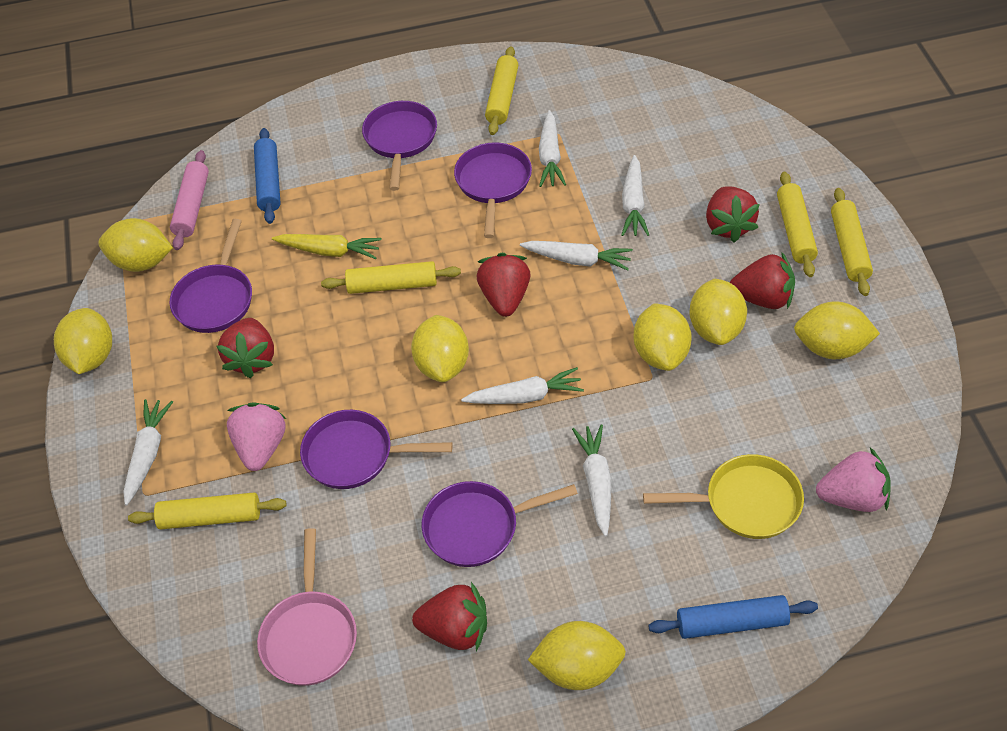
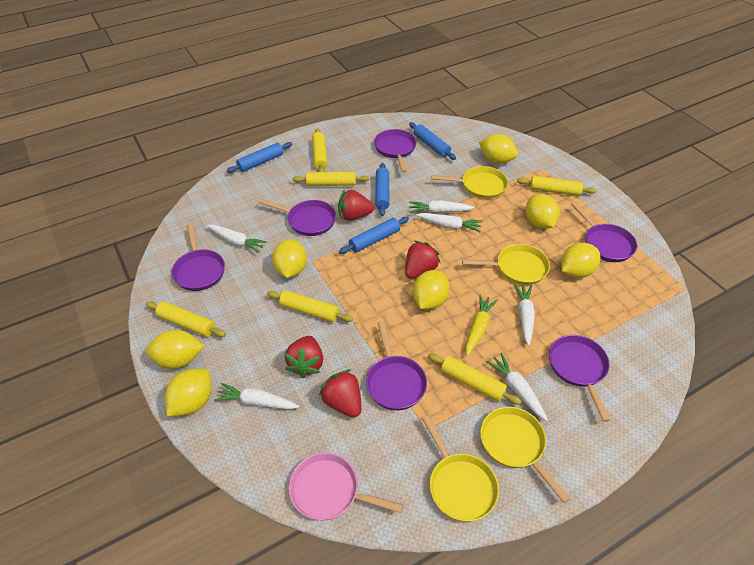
blue rolling pin: [254,128,281,224] [648,595,818,639] = 2 -> [226,142,292,173] [339,217,409,254] [375,163,389,216] [409,122,456,160] = 4
pink rolling pin: [170,150,209,250] = 1 -> none = 0
pink strawberry: [227,402,286,471] [816,447,890,512] = 2 -> none = 0
purple pan: [169,219,252,333] [300,410,453,489] [362,101,437,191] [422,481,578,567] [454,142,532,238] = 5 -> [172,224,225,291] [259,199,336,236] [366,321,427,410] [374,129,416,173] [549,335,610,422] [571,202,637,262] = 6
red strawberry: [216,318,274,379] [412,582,487,651] [477,253,531,317] [706,186,760,242] [730,252,795,309] = 5 -> [284,336,323,378] [319,370,361,417] [338,189,374,221] [405,241,440,279] = 4
yellow pan: [643,454,804,539] = 1 -> [422,415,499,522] [431,166,508,199] [462,244,550,285] [480,407,570,503] = 4
yellow rolling pin: [128,492,287,530] [321,261,461,294] [485,46,518,135] [777,172,818,277] [831,188,873,296] = 5 -> [146,301,226,337] [267,290,353,322] [292,172,369,186] [312,128,327,172] [428,353,522,405] [517,176,597,196] = 6

